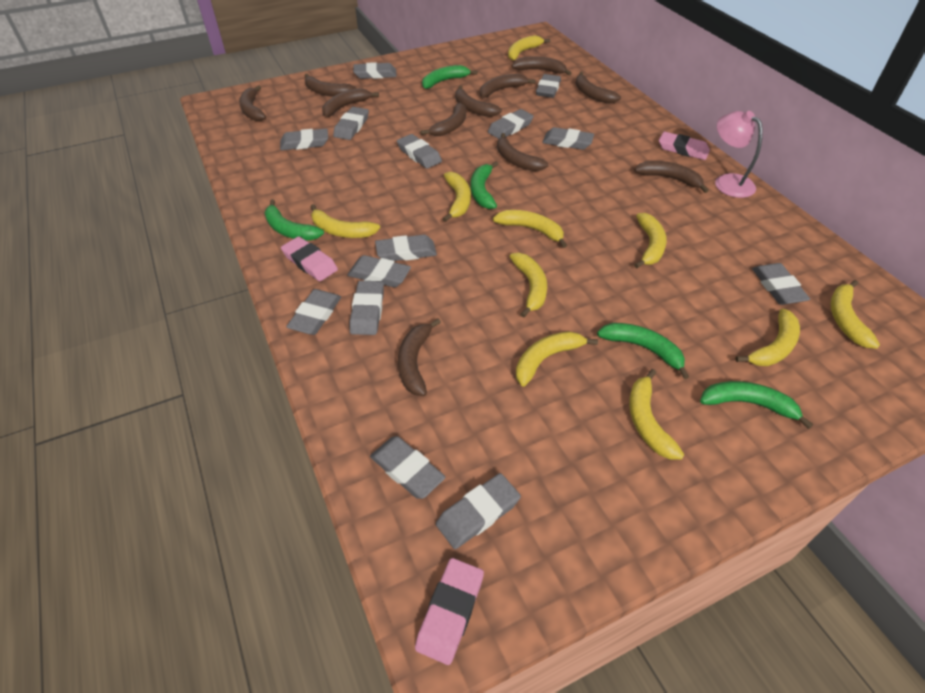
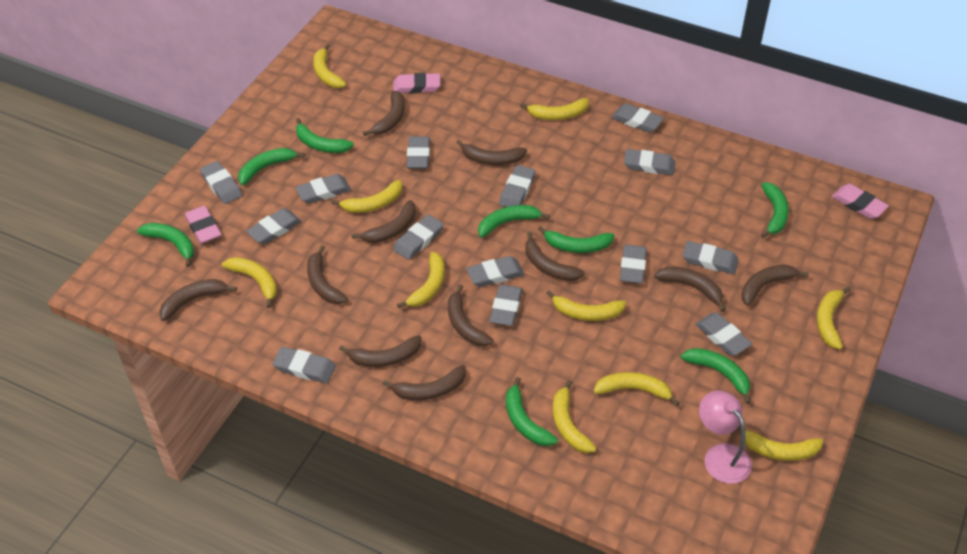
green banana: [265,199,324,241] [422,65,478,89] [471,162,498,209] [597,323,689,379] [700,381,813,429] = 5 -> [137,223,194,267] [238,148,305,185] [296,118,354,153] [478,205,550,237] [506,377,558,446] [538,226,615,253] [681,348,751,404] [761,182,789,238] = 8

